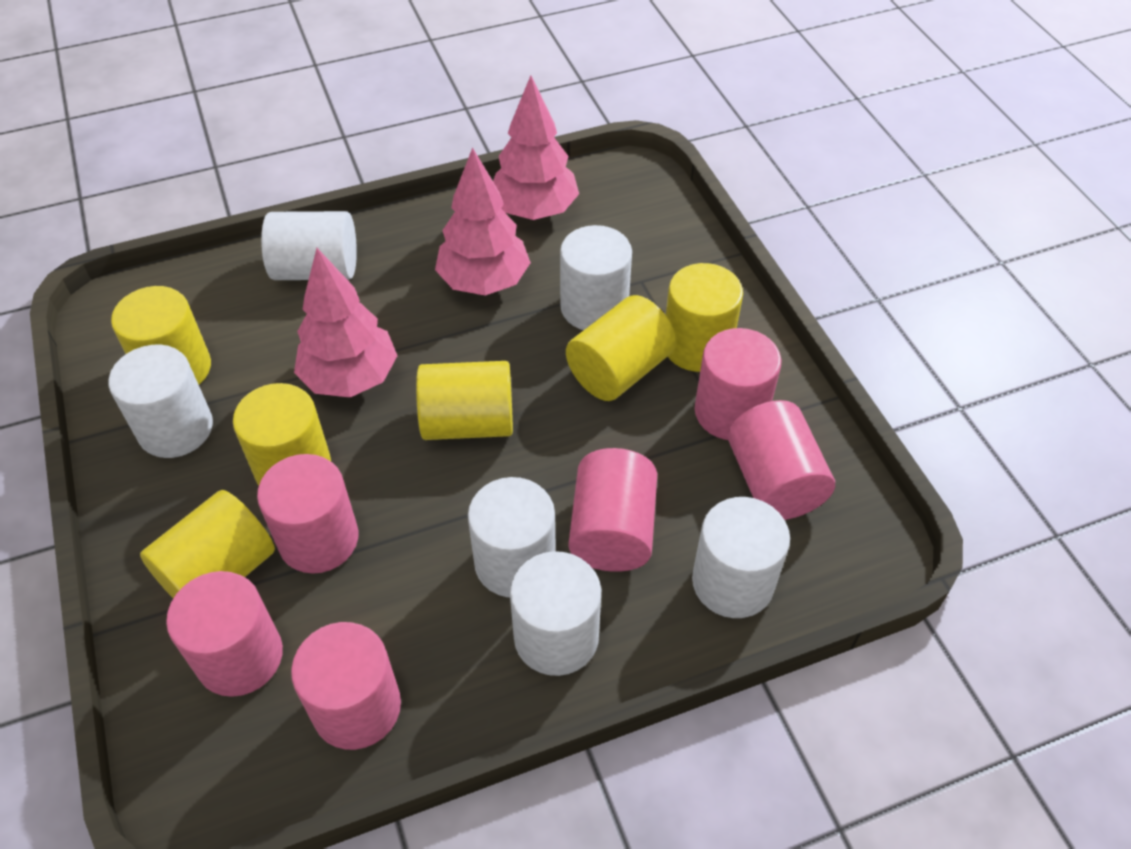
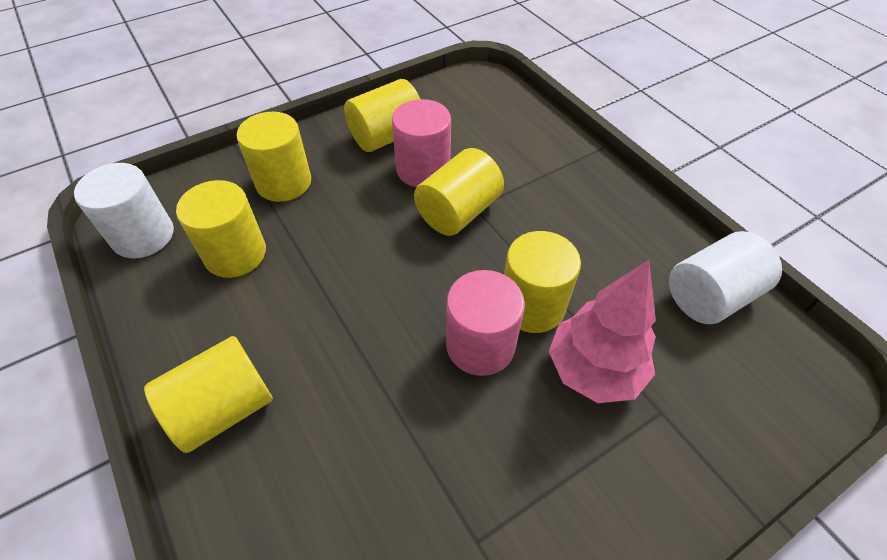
pink cylinder: [166,571,283,697] [257,454,358,574] [291,622,401,750] [569,448,657,572] [695,328,781,440] [728,400,835,520] = 6 -> [392,99,451,187] [446,270,525,376] = 2
pink tree: [294,248,397,397] [435,147,531,296] [493,75,579,220] = 3 -> [549,260,656,403] = 1
white cylinder: [109,345,213,458] [261,211,357,280] [468,477,556,597] [510,551,601,676] [560,225,632,330] [692,497,790,618] = 6 -> [74,163,174,258] [669,231,782,324] = 2

